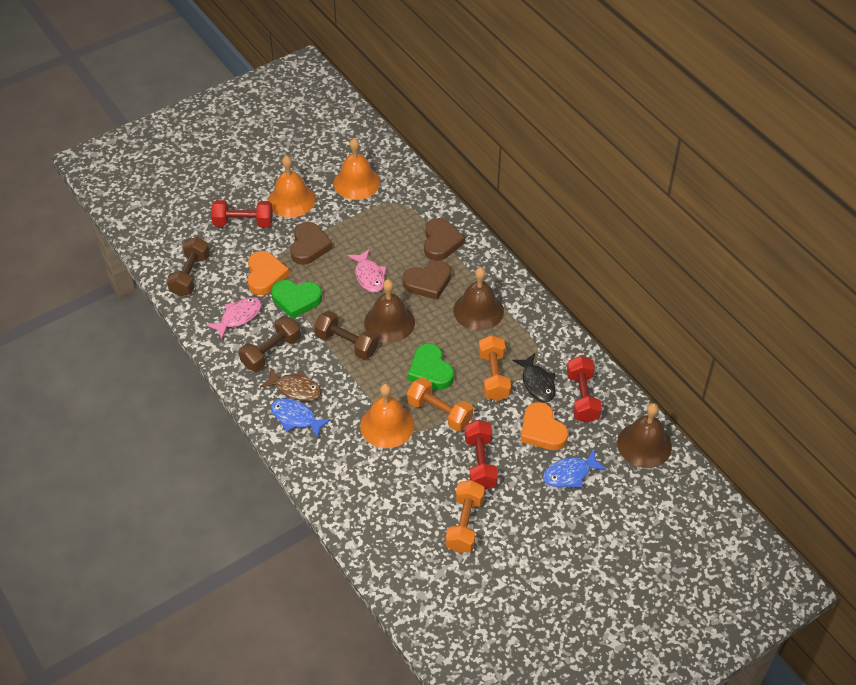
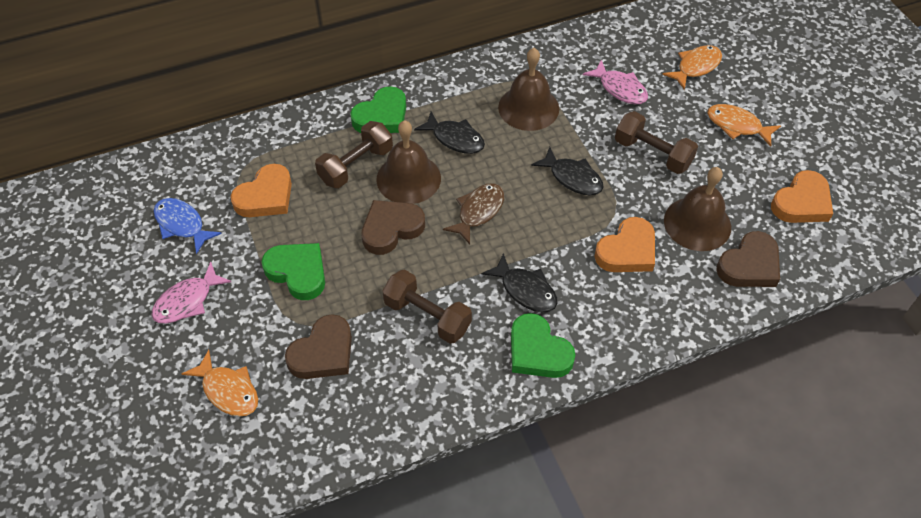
black fish: [512,353,556,402] = 1 -> [414,112,485,154] [481,253,557,312] [531,147,604,195] = 3
blue fish: [271,398,331,439] [543,449,607,488] = 2 -> [154,198,222,254] = 1
green heart: [271,280,322,319] [408,343,454,390] = 2 -> [261,243,325,300] [350,86,406,133] [511,313,575,378] = 3
orange bell: [268,155,315,218] [334,138,380,200] [360,384,414,448] = 3 -> none = 0
orange dumbbell: [407,377,473,431] [446,480,485,553] [479,335,511,401] = 3 -> none = 0
orange fish: none = 0 -> [182,350,258,417] [662,45,722,90] [707,104,781,147] = 3
orange heart: [247,251,290,295] [521,402,568,450] = 2 -> [230,164,292,217] [594,217,655,272] [771,170,833,223] = 3
red dumbbell: [211,200,273,227] [465,420,498,490] [567,356,602,423] = 3 -> none = 0

